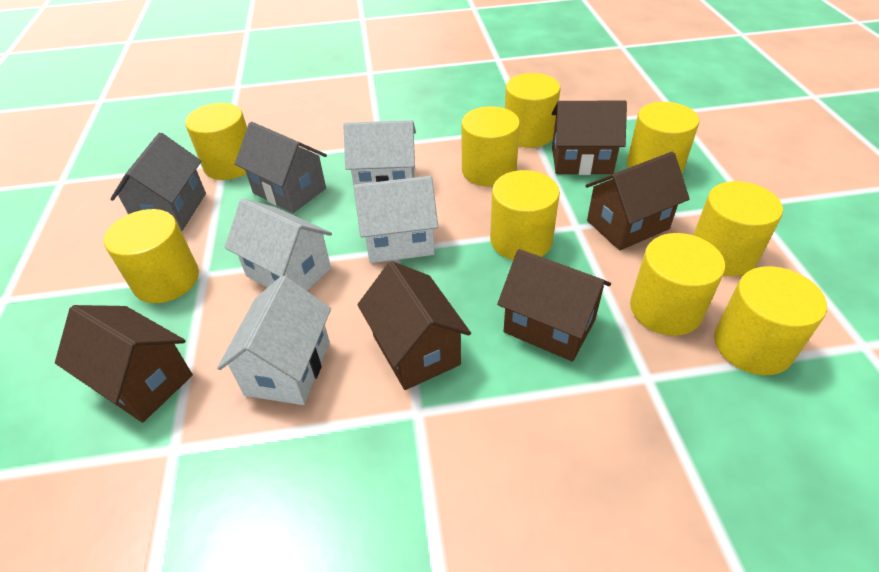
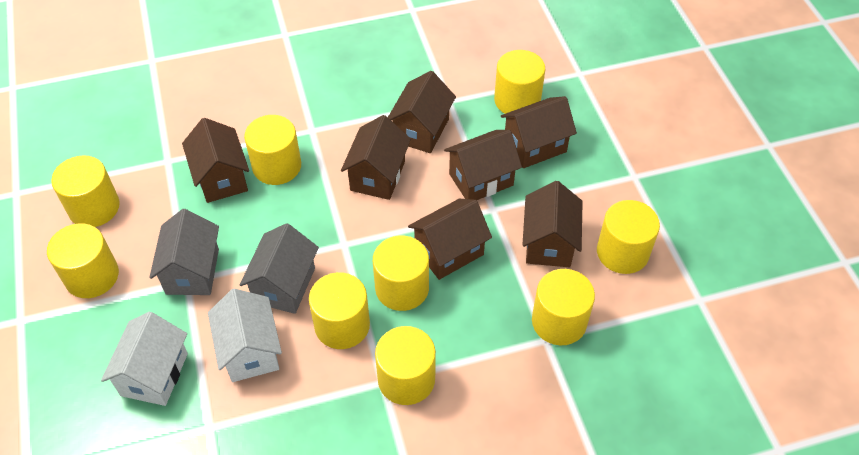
brown house: [55,305,193,423] [357,261,471,390] [497,249,611,362] [552,101,627,175] [585,152,690,250] = 5 -> [182,118,249,203] [341,115,411,200] [388,71,456,153] [408,199,492,280] [444,130,522,200] [501,96,577,168] [522,181,583,267] = 7
white house: [217,275,331,405] [224,198,332,291] [343,120,416,185] [354,176,438,263] = 4 -> [101,312,188,406] [208,289,282,382] = 2

